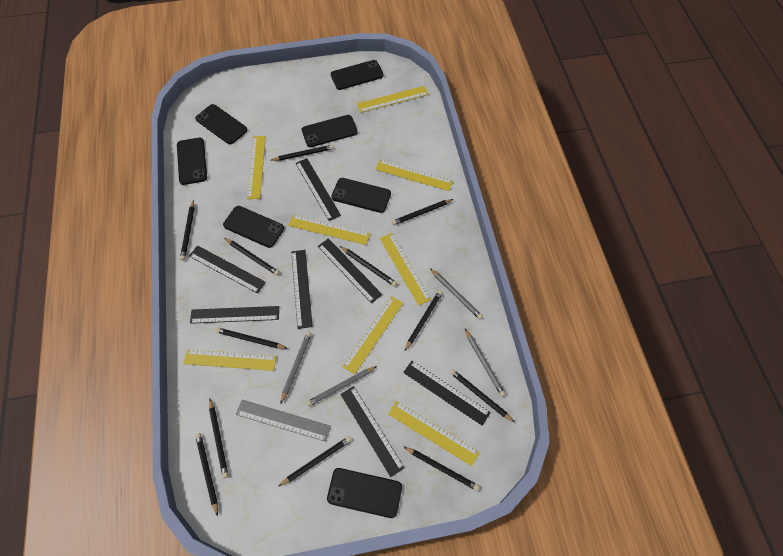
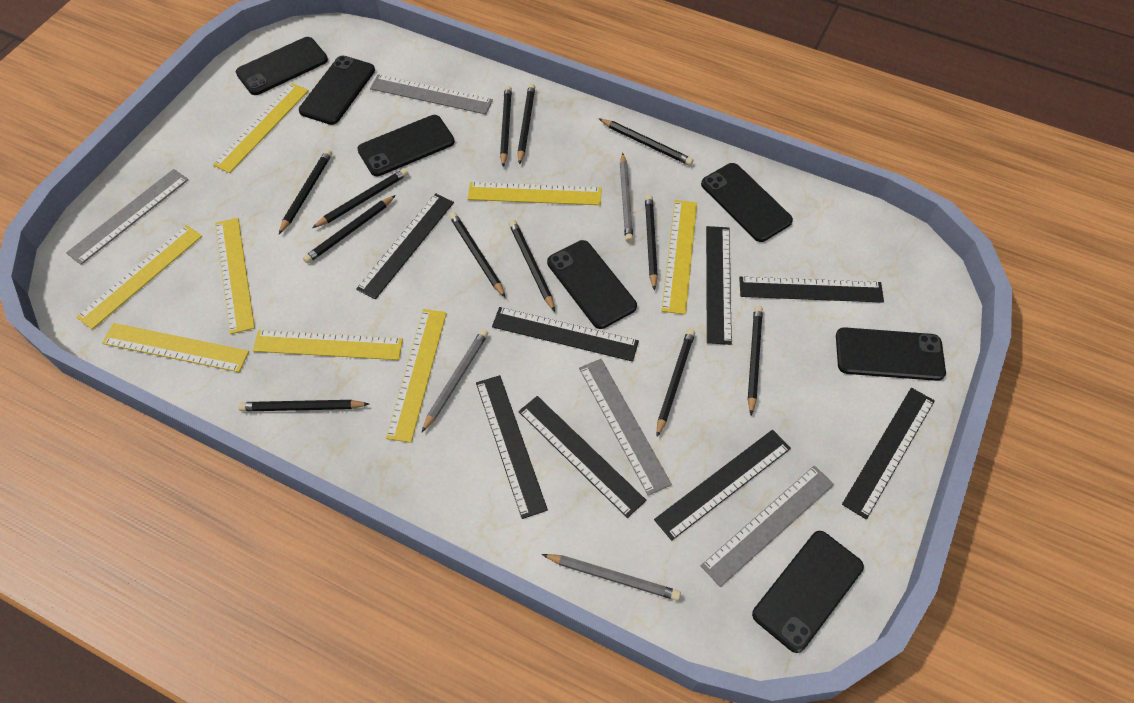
black ruler: [189,245,266,294] [190,306,279,324] [291,250,313,329] [296,158,341,221] [318,238,382,303] [340,386,404,477] [403,361,491,426] = 7 -> [356,193,454,299] [476,375,548,519] [492,307,639,362] [518,396,646,518] [654,430,791,541] [706,226,732,345] [739,277,884,303] [842,388,935,519] = 8
grey pencil: [280,332,312,404] [306,366,377,406] [430,268,483,319] [465,329,506,397] = 4 -> [422,329,488,432] [542,554,681,601] [620,153,633,242] = 3
grey ruler: [236,400,331,442] = 1 -> [66,169,188,265] [370,74,493,114] [579,359,672,496] [701,466,834,587] = 4

